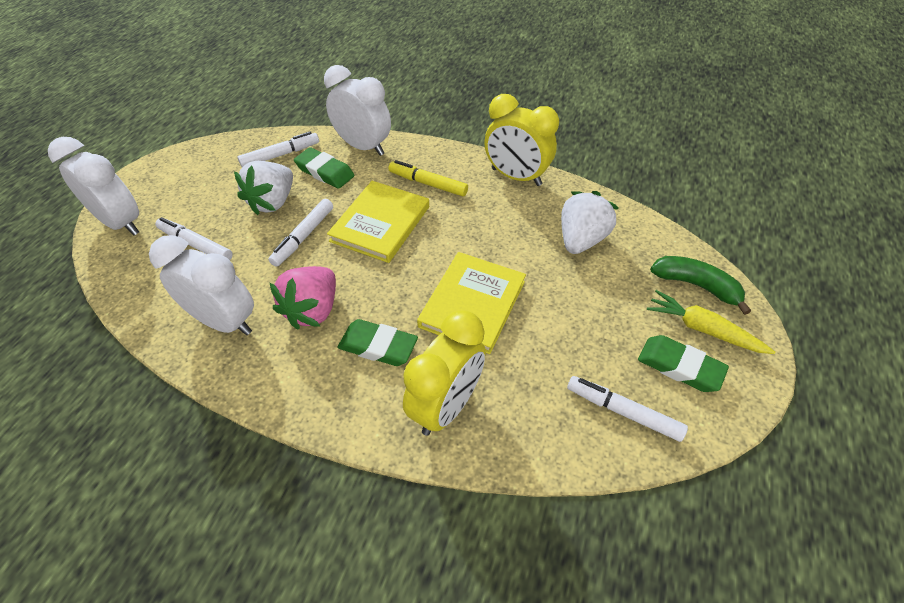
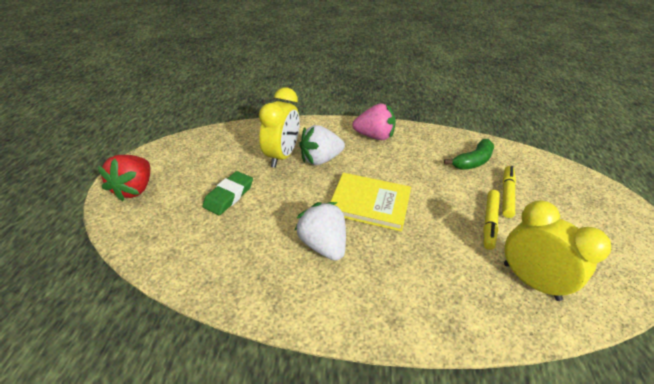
green eraser: [294,147,355,189] [337,319,418,366] [638,335,729,392] = 3 -> [202,171,253,215] = 1
red strawberry: none = 0 -> [98,155,150,201] = 1
white clock: [48,137,139,235] [149,235,254,335] [324,65,391,156] = 3 -> none = 0
white marker: [155,217,233,260] [238,131,319,167] [268,199,333,267] [567,376,688,442] = 4 -> none = 0
yellow book: [327,181,429,263] [417,252,526,354] = 2 -> [330,173,411,232] = 1
yellow carrot: [647,290,776,354] = 1 -> none = 0
yellow marker: [388,160,468,196] = 1 -> [483,190,500,250] [502,166,516,218] = 2

